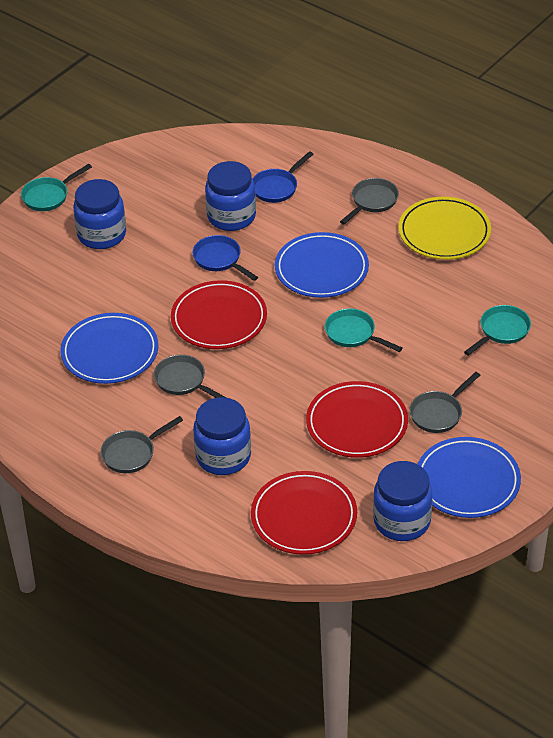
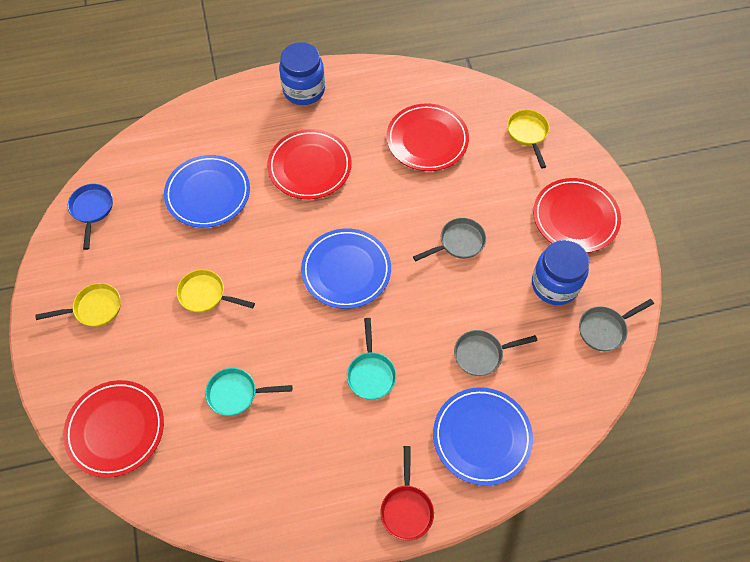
blue jar: [73,179,126,249] [193,397,251,475] [205,161,256,231] [373,461,433,541] = 4 -> [279,42,325,105] [532,240,589,305] = 2
blue pan: [192,235,258,281] [253,151,313,203] = 2 -> [68,184,113,250] = 1
grey pan: [101,416,183,473] [154,355,226,398] [340,178,399,225] [410,372,480,433] = 4 -> [413,218,486,261] [454,330,538,376] [579,299,654,351] = 3
red pan: none = 0 -> [380,446,434,541] = 1
red plate: [171,280,267,349] [251,471,357,555] [306,381,408,458] = 3 -> [63,380,164,478] [267,129,352,199] [386,103,469,171] [533,178,621,253] = 4
turquoise pan: [21,164,92,211] [325,309,403,352] [464,305,531,356] = 3 -> [205,368,292,416] [347,318,396,400] = 2
yellow pan: none = 0 -> [35,283,121,327] [177,269,255,313] [507,110,550,169] = 3
yellow plate: [399,197,491,260] = 1 -> none = 0

